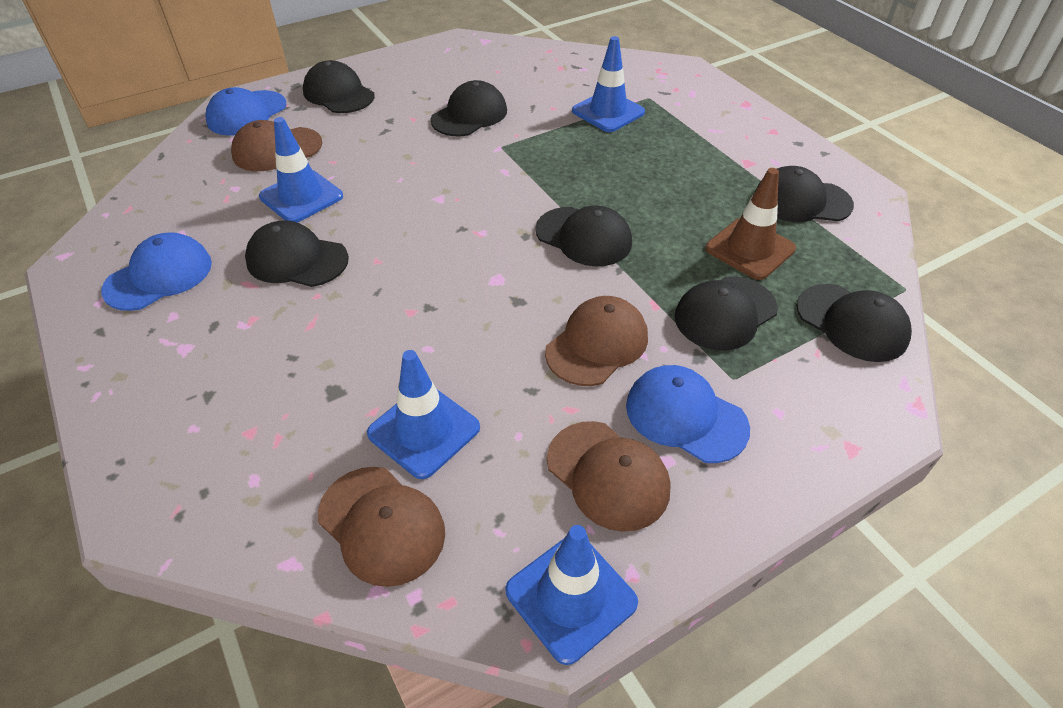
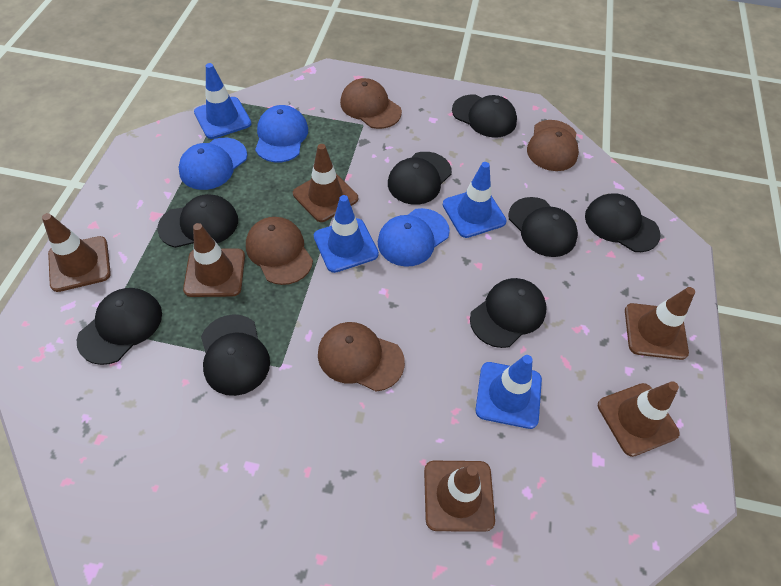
black cap: [245,220,349,287] [303,60,374,113] [431,80,507,136] [535,206,632,267] [675,276,778,350] [757,166,854,222] [796,284,912,362] = 7 -> [77,288,162,365] [157,194,238,248] [201,314,270,396] [388,152,452,205] [452,95,517,138] [470,278,547,348] [508,197,578,257] [585,193,660,252] = 8
brown traffic cone: [705,168,796,280] = 1 -> [42,213,111,292] [183,223,245,297] [293,144,358,222] [424,461,495,532] [598,381,680,457] [625,287,695,360] = 6

